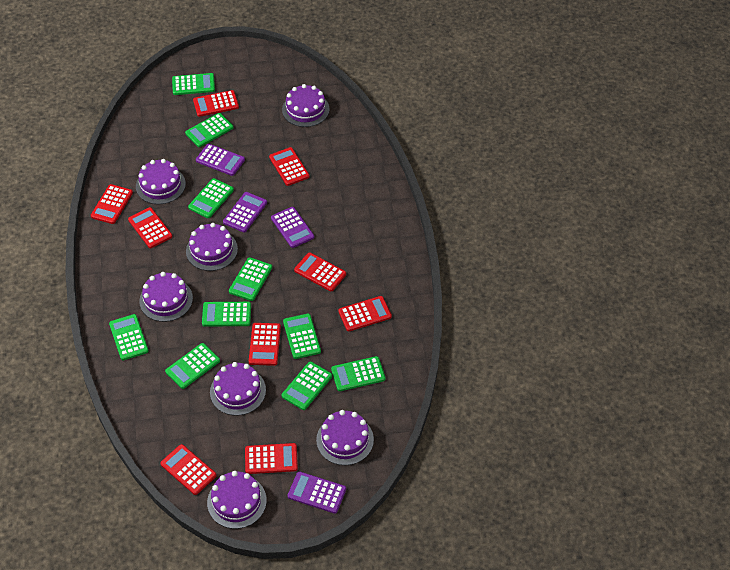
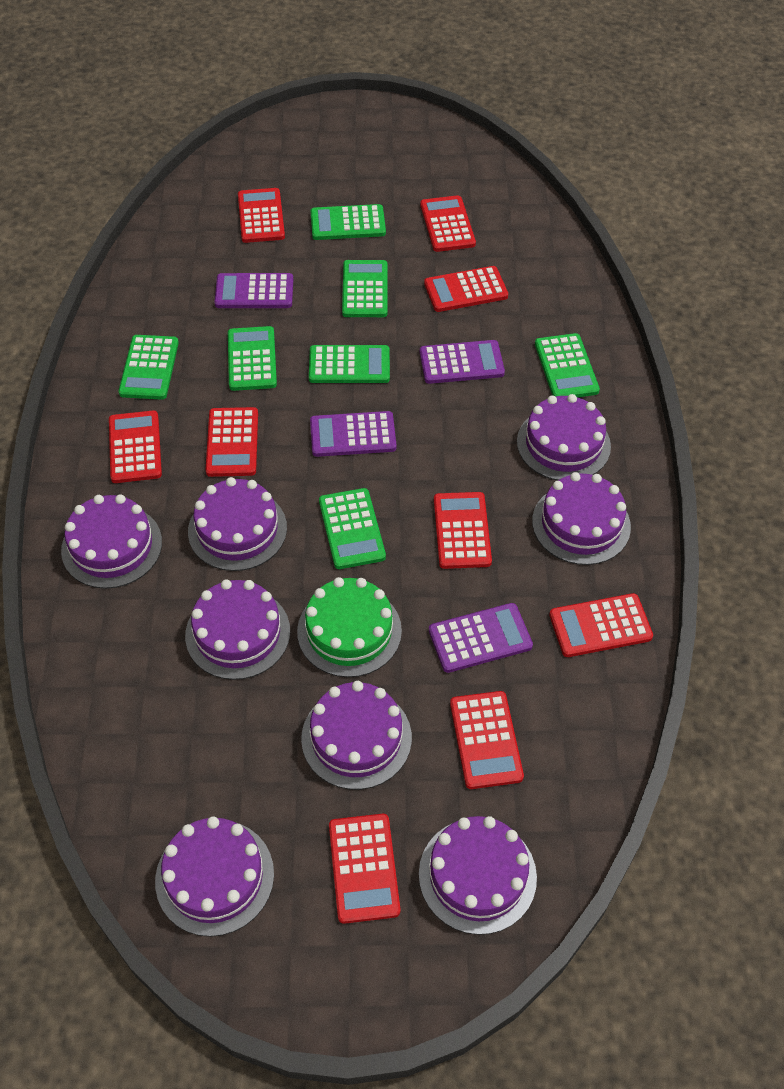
green cake: none = 0 -> [297,577,402,677] = 1
green calculator: [109,314,149,360] [165,343,220,389] [172,73,215,95] [185,113,233,147] [188,178,234,218] [202,302,251,327] [229,257,272,301] [282,361,332,410] [283,313,321,359] [331,356,386,391] = 10 -> [119,335,179,400] [228,326,277,391] [309,345,390,383] [310,204,386,240] [319,488,386,569] [342,260,388,317] [535,333,600,398] = 7
purple cake: [136,159,186,204] [139,272,193,322] [186,223,238,271] [207,471,267,529] [210,362,266,416] [282,84,330,127] [316,410,374,465] = 7 -> [61,494,162,589] [155,816,274,937] [185,579,290,680] [188,477,287,571] [301,681,412,790] [419,816,537,935] [517,394,611,480] [532,472,631,565] = 8

